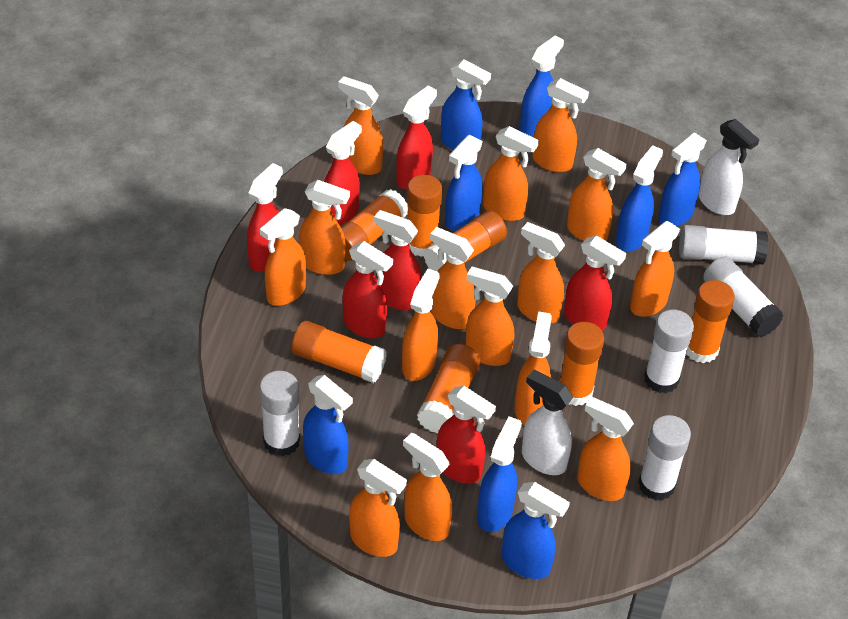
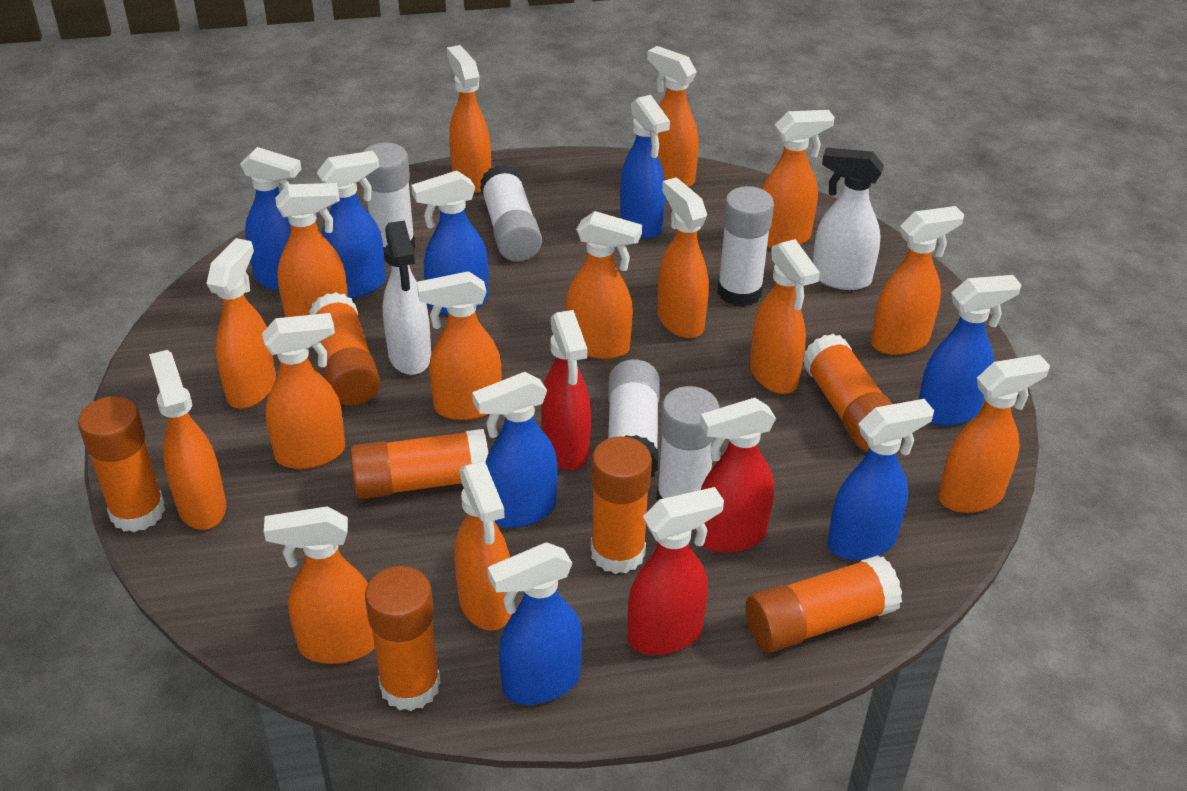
red spray bottle: [247,163,283,271] [324,121,362,225] [343,241,393,338] [374,210,422,311] [396,86,437,190] [436,386,496,484] [564,235,626,331] = 7 -> [541,310,591,470] [628,487,724,655] [700,398,776,553] = 3

